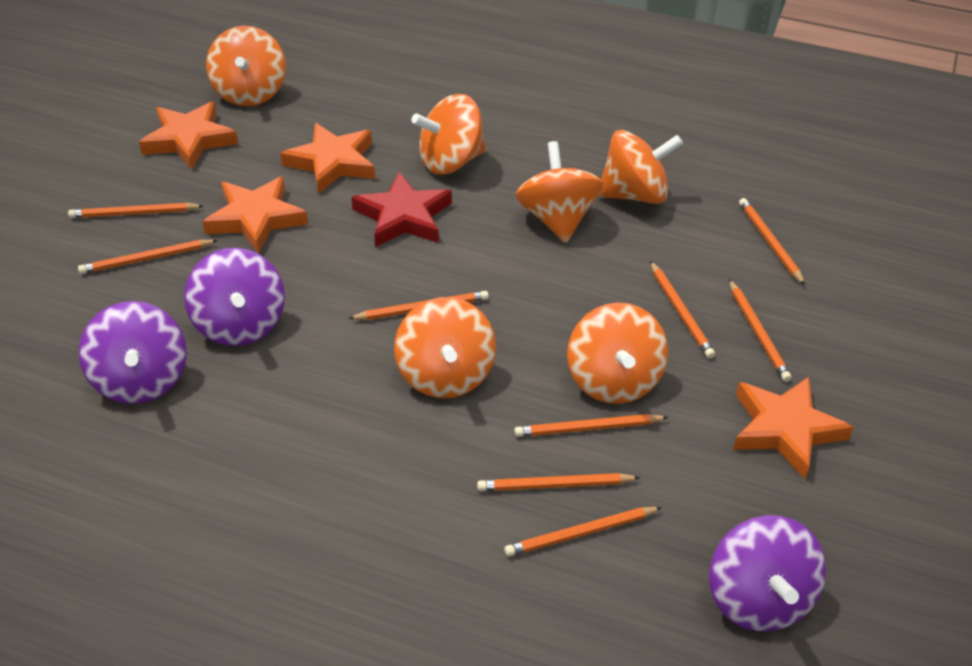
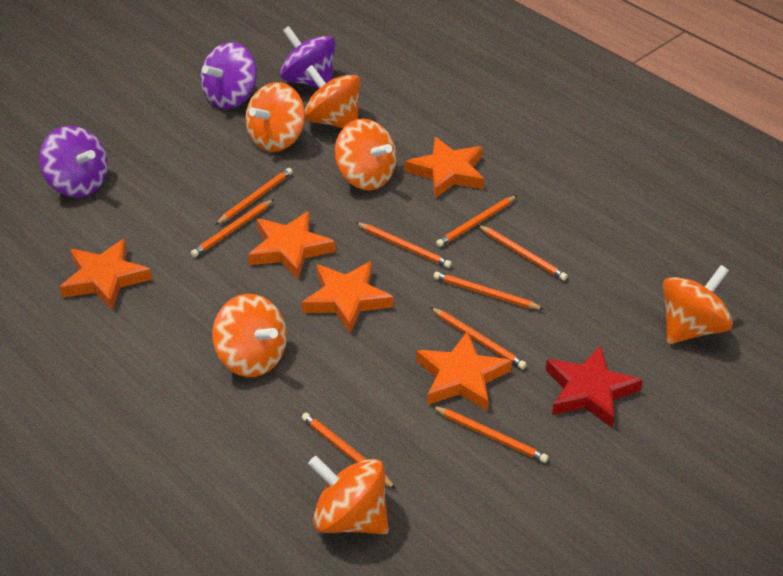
orange star: [139,101,238,170] [202,176,308,253] [280,123,375,194] [733,377,854,479] = 4 -> [60,239,152,310] [248,211,336,279] [301,261,393,333] [405,137,484,198] [416,331,512,411] = 5

